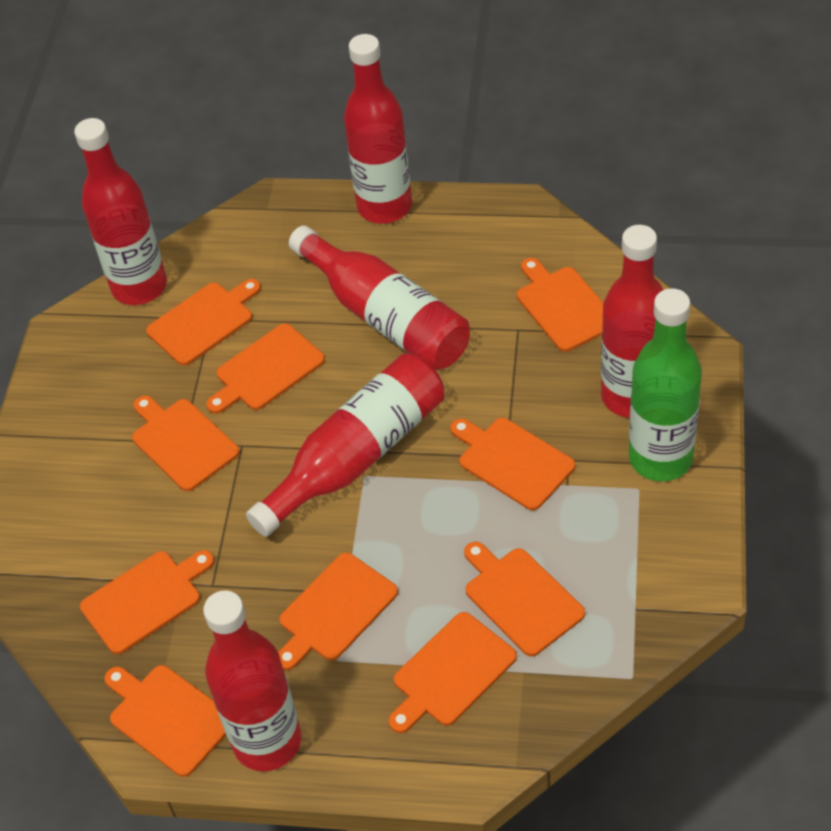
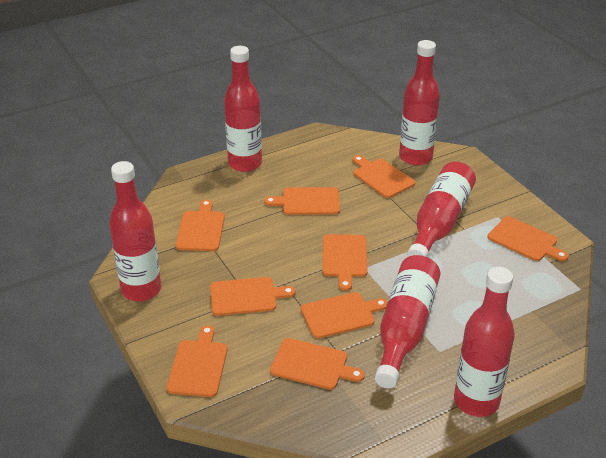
green bottle: [629,288,702,481] = 1 -> none = 0
orange cutting board: [80,550,214,654] [104,665,226,777] [132,395,239,491] [146,279,261,366] [206,323,325,414] [278,552,398,670] [389,612,517,733] [450,418,575,510] [464,542,585,656] [517,258,603,352] = 10 -> [167,325,228,397] [176,200,225,251] [210,277,295,316] [264,187,340,215] [270,338,365,390] [301,292,388,339] [323,234,368,291] [353,155,415,198] [487,216,568,261] = 9

